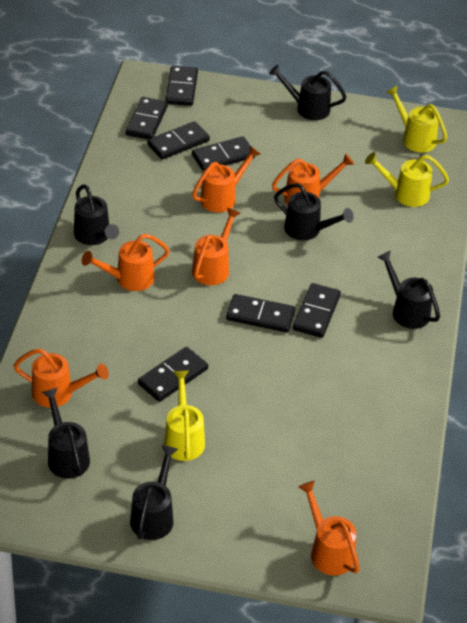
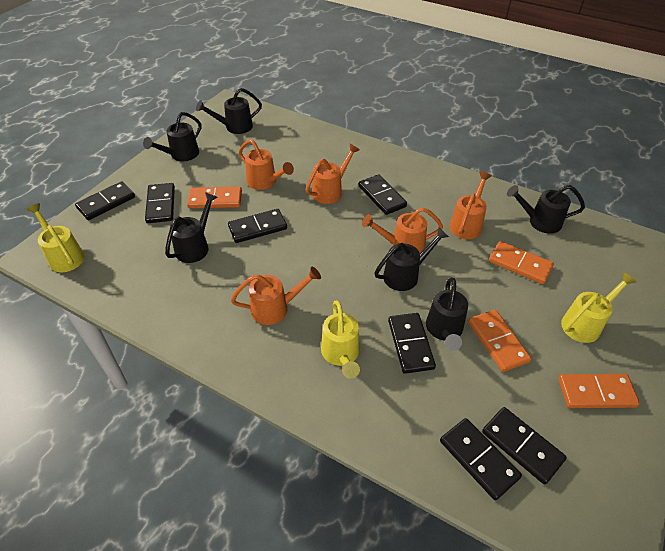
orange domino: none = 0 -> [187,187,242,208] [469,310,531,372] [489,241,554,284] [558,374,640,408] = 4
orange watering can: [13,348,109,408] [82,234,170,291] [192,146,260,212] [192,208,240,285] [272,153,354,205] [299,481,360,576] = 6 -> [231,267,321,325] [239,139,294,190] [305,144,360,204] [362,207,443,253] [450,172,492,239] = 5

